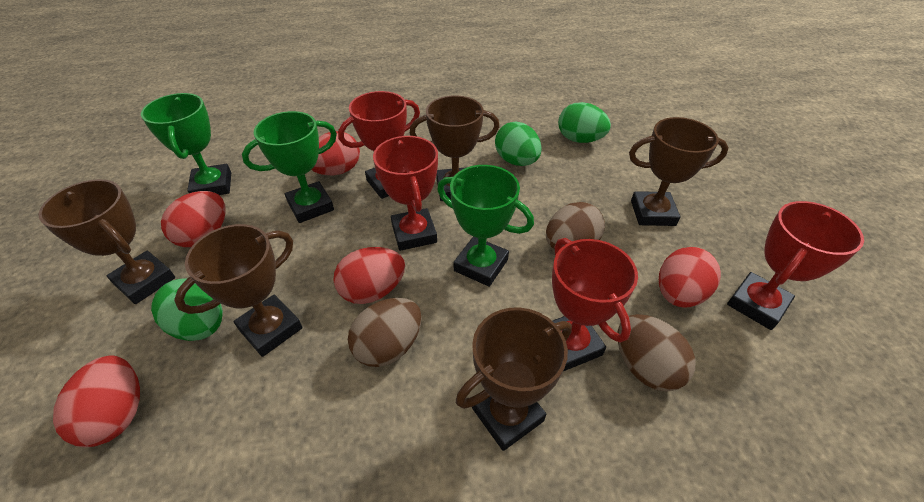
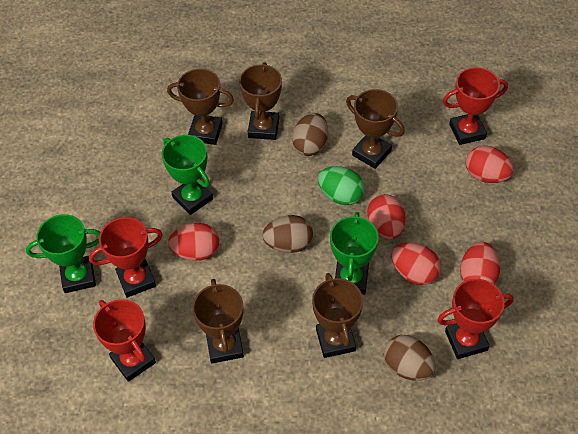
green egg: [151,278,223,341] [495,121,542,166] [558,102,611,143] = 3 -> [318,166,364,205] = 1

